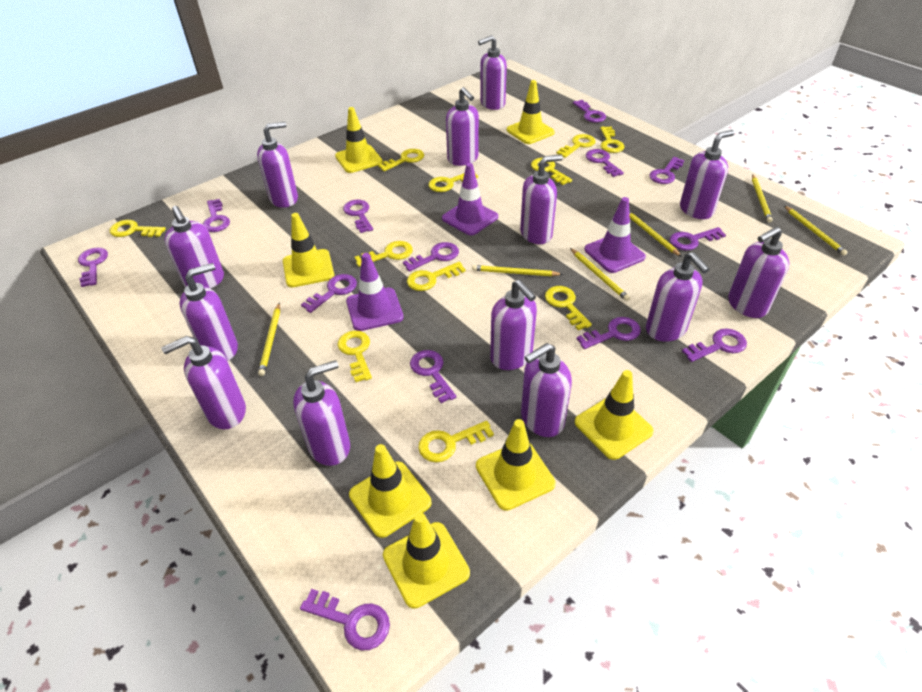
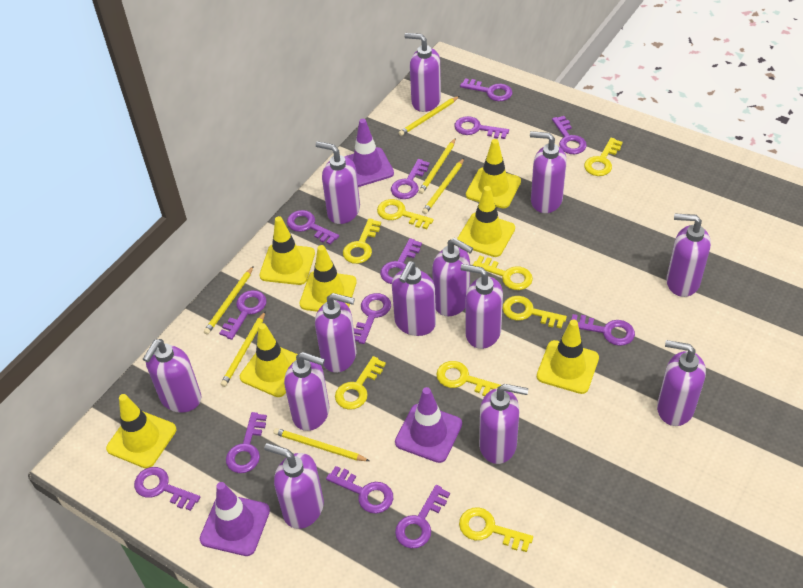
yellow key: [109,220,166,237] [337,331,372,382] [355,241,413,267] [378,149,424,171] [407,262,466,291] [418,421,494,462] [429,173,478,192] [531,158,572,185] [545,286,592,330] [556,134,596,158] [600,126,624,153] = 11 -> [335,356,386,410] [343,218,381,264] [377,199,434,229] [436,361,501,396] [459,507,533,552] [473,256,533,290] [502,296,567,328] [584,138,623,176] = 8

